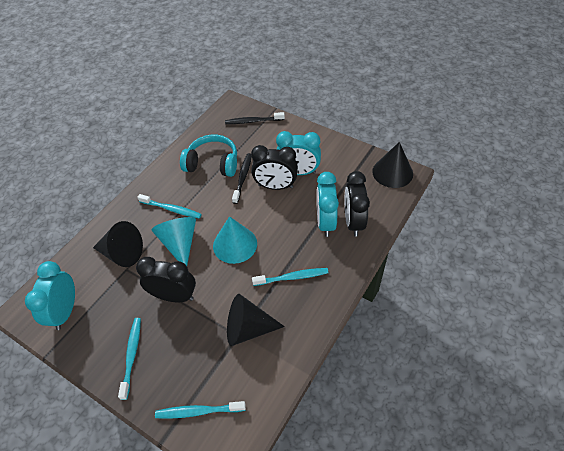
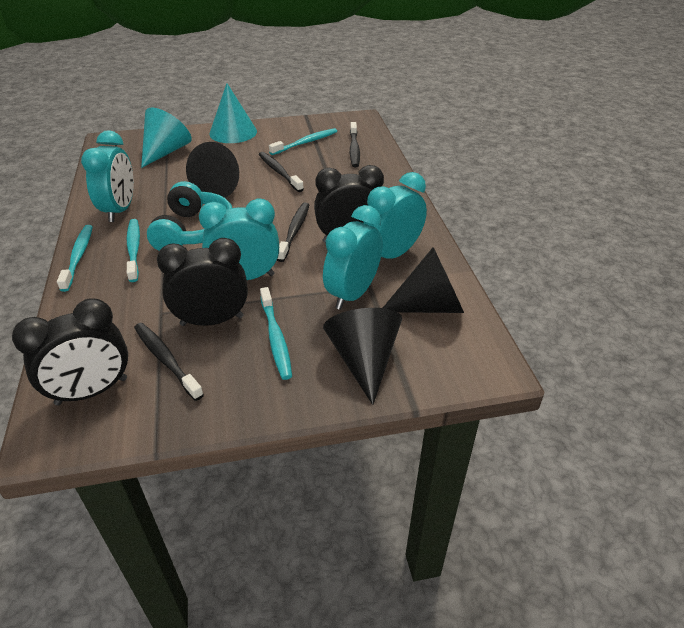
black toothbrush: [225,112,285,124] [232,153,252,204] = 2 -> [134,323,204,401] [259,152,304,192] [277,202,309,262] [350,122,360,167] = 4
turquoise clock: [25,261,75,330] [276,131,321,175] [317,172,339,237] = 3 -> [81,130,134,222] [199,198,279,280] [323,205,382,310] [363,172,427,259] = 4

